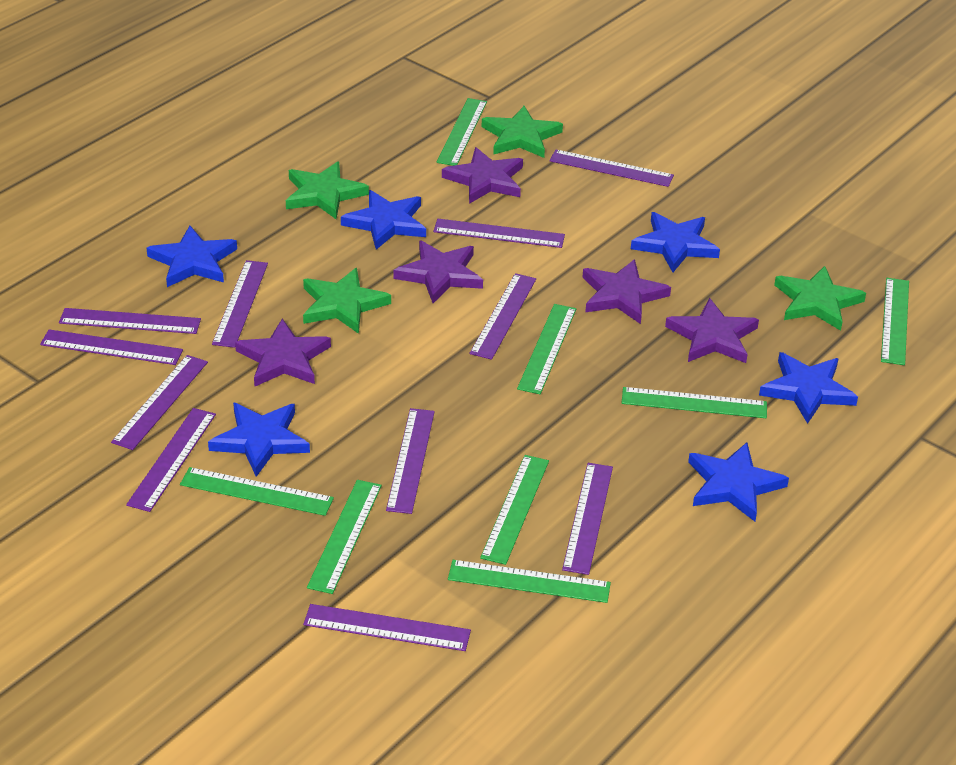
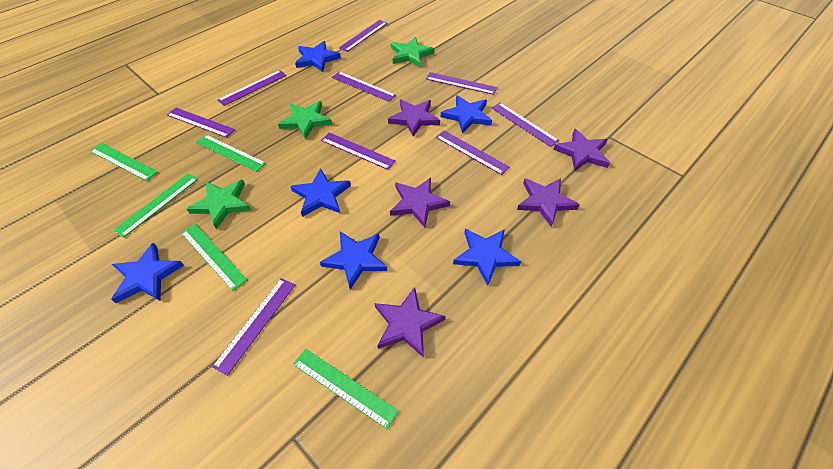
green ruler: [180,467,334,516] [307,480,382,594] [436,98,487,166] [448,560,611,603] [480,455,549,565] [517,304,576,394] [622,387,767,418] [881,278,909,365] = 8 -> [90,143,158,181] [114,173,198,238] [181,224,247,291] [196,135,266,172] [293,349,399,429] = 5
green star: [286,161,369,219] [303,268,391,334] [482,106,563,158] [774,266,866,331] = 4 -> [187,179,251,230] [278,101,332,139] [391,37,434,67] = 3
purple ruler: [40,329,183,365] [59,308,201,334] [111,355,208,450] [126,408,216,512] [212,260,268,348] [303,604,471,651] [386,408,435,514] [433,219,565,248] [470,273,536,360] [549,150,674,187] [562,463,613,575] = 11 -> [167,108,235,138] [212,278,295,376] [218,70,287,106] [321,132,396,170] [332,71,396,102] [339,20,388,52] [426,72,497,95] [436,130,510,175] [492,103,559,147] = 9

